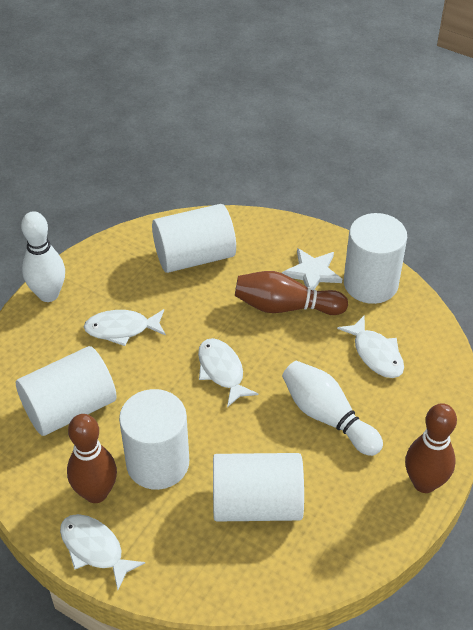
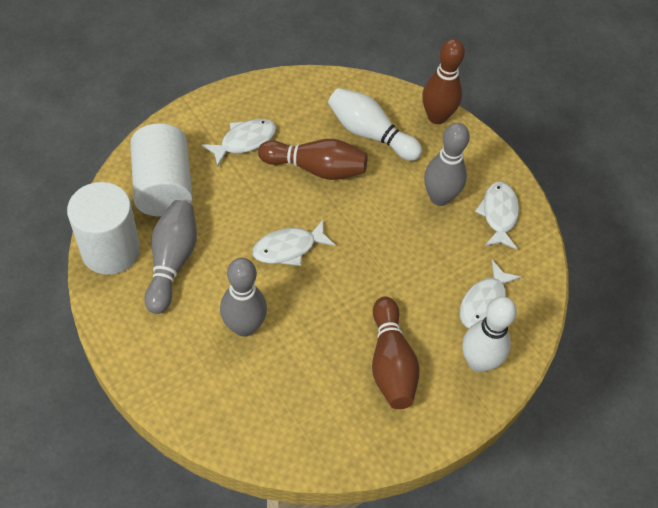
grey bowling pin: none = 0 -> [144,200,197,314] [220,258,267,337] [424,123,470,206] = 3
white cylinder: [16,346,117,436] [119,389,189,490] [152,204,236,273] [213,453,304,521] [344,213,407,304] = 5 -> [67,182,140,275] [130,123,193,217] = 2
white star: [282,248,342,291] = 1 -> none = 0

